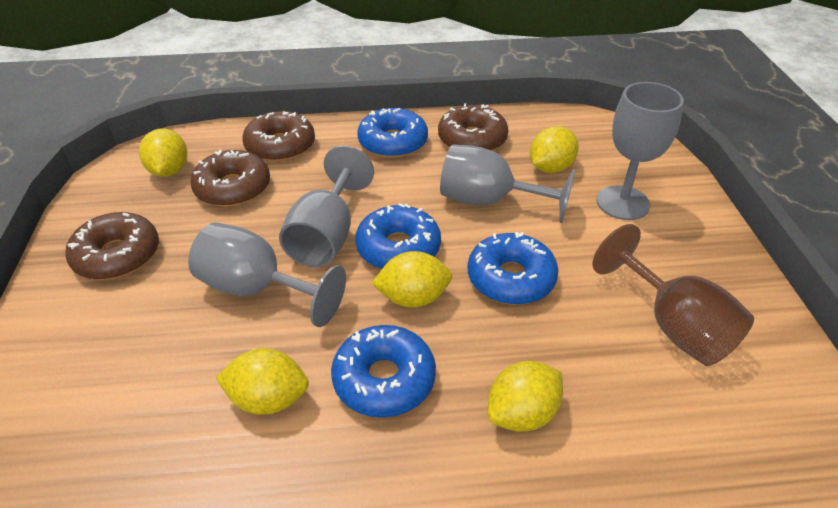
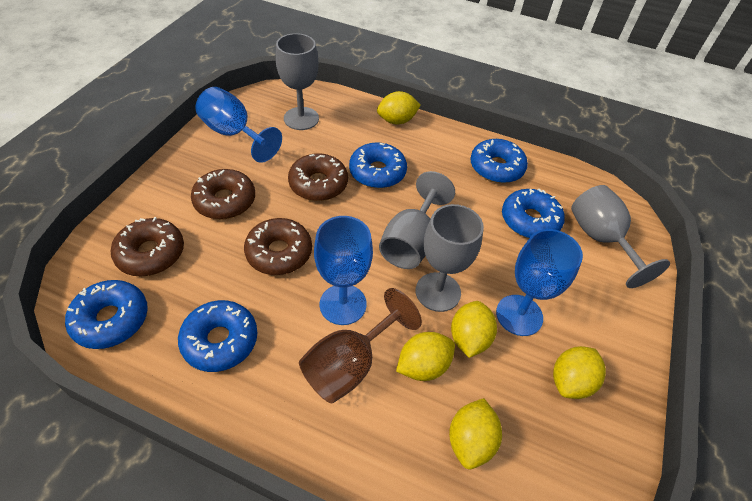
blue donut: [331,325,436,418] [355,203,441,269] [357,108,428,158] [468,232,558,305] = 4 -> [65,280,148,349] [178,300,257,372] [349,142,407,188] [470,139,528,183] [502,189,565,238] = 5
blue goblet: none = 0 -> [196,87,282,163] [314,216,373,325] [496,229,583,336] = 3

